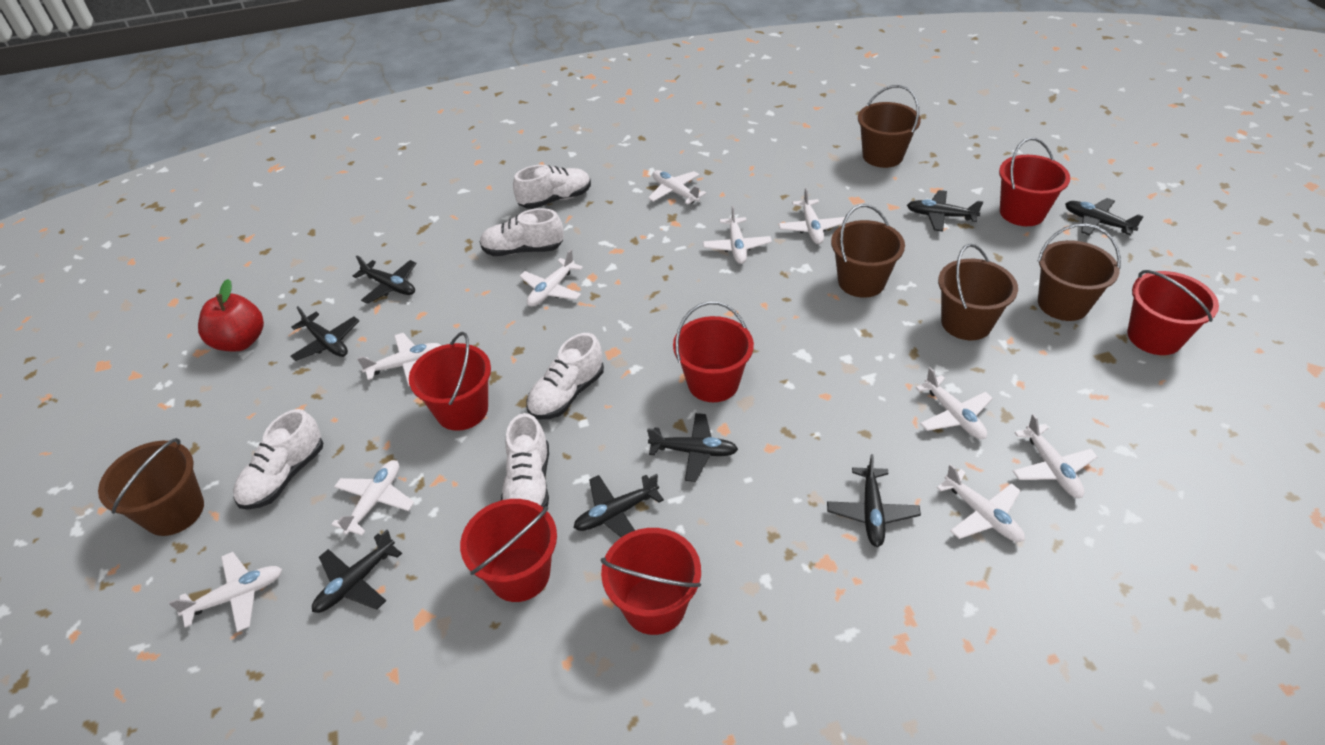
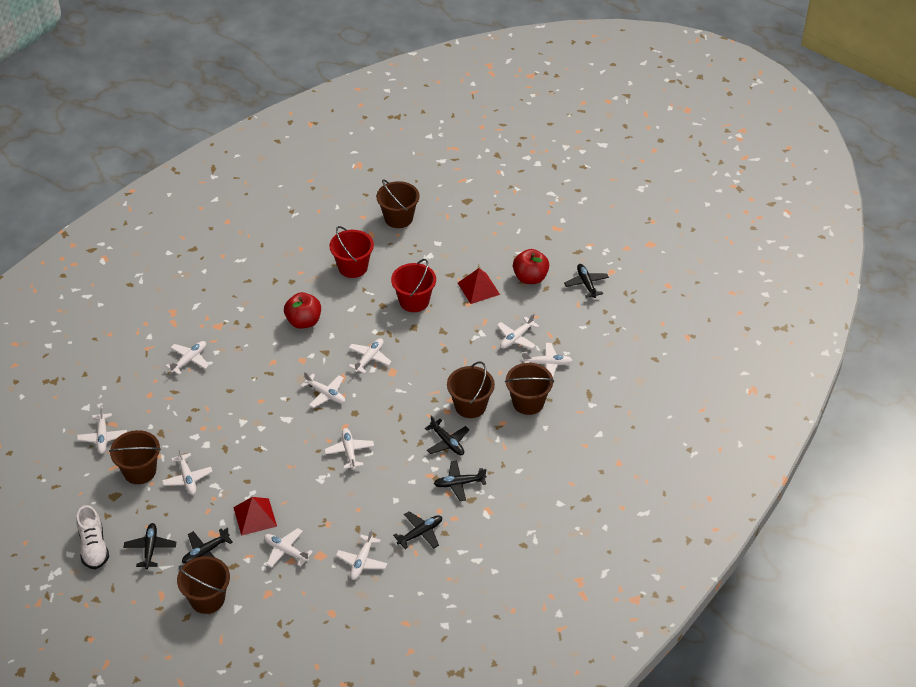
black plane: [290,306,359,361] [312,530,402,613] [353,256,417,304] [574,474,664,537] [647,413,738,482] [827,454,921,547] [907,190,983,232] [1065,198,1144,236] = 8 -> [124,523,176,569] [182,527,233,564] [393,511,442,549] [425,415,469,455] [434,461,487,501] [564,264,609,298] = 6
red apple: [198,279,264,351] = 1 -> [284,292,321,329] [513,249,549,284] = 2
red bucket: [409,332,491,431] [460,499,557,602] [601,528,701,635] [673,302,754,402] [999,137,1070,226] [1127,270,1219,355] = 6 -> [329,226,374,278] [391,259,436,312] = 2
red pyramid: none = 0 -> [233,497,277,536] [458,268,500,304] = 2
white shoe: [233,409,323,510] [479,208,564,256] [501,413,549,507] [513,165,591,209] [526,333,604,419] = 5 -> [76,505,109,569] = 1

